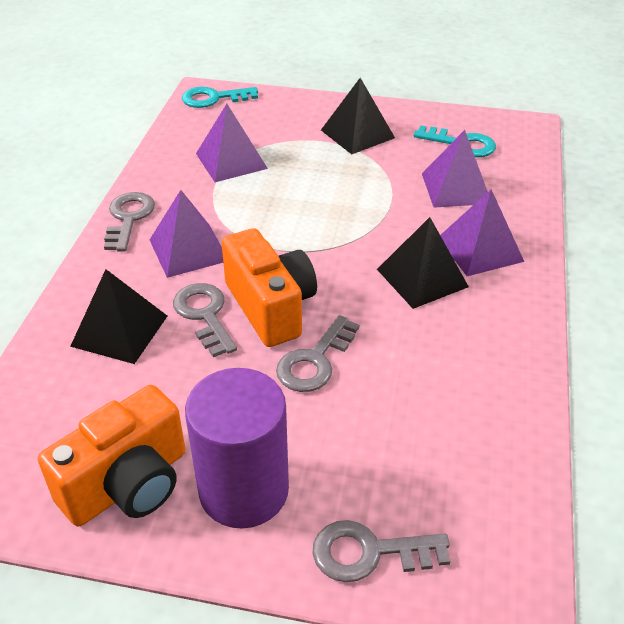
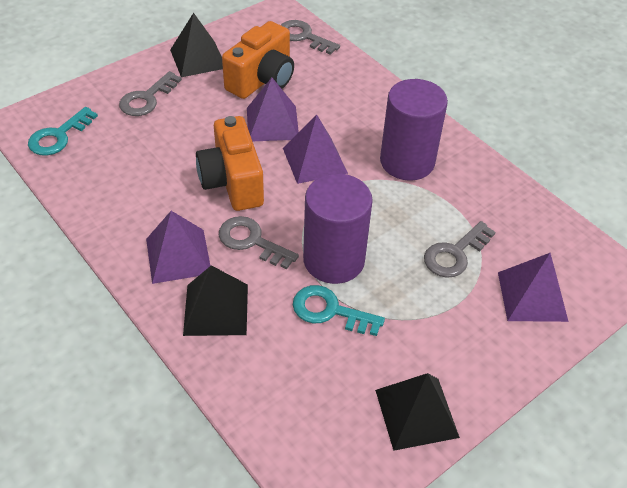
purple cylinder: [185,368,289,528] = 1 -> [303,174,373,284] [380,79,448,180] = 2

